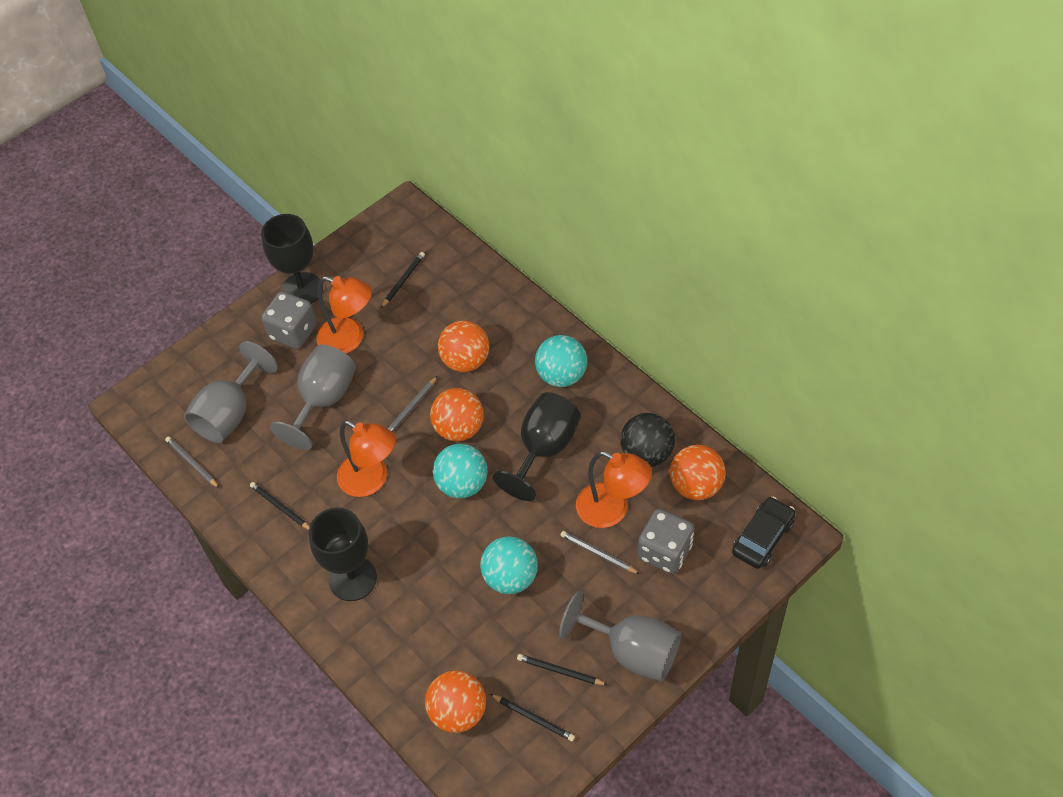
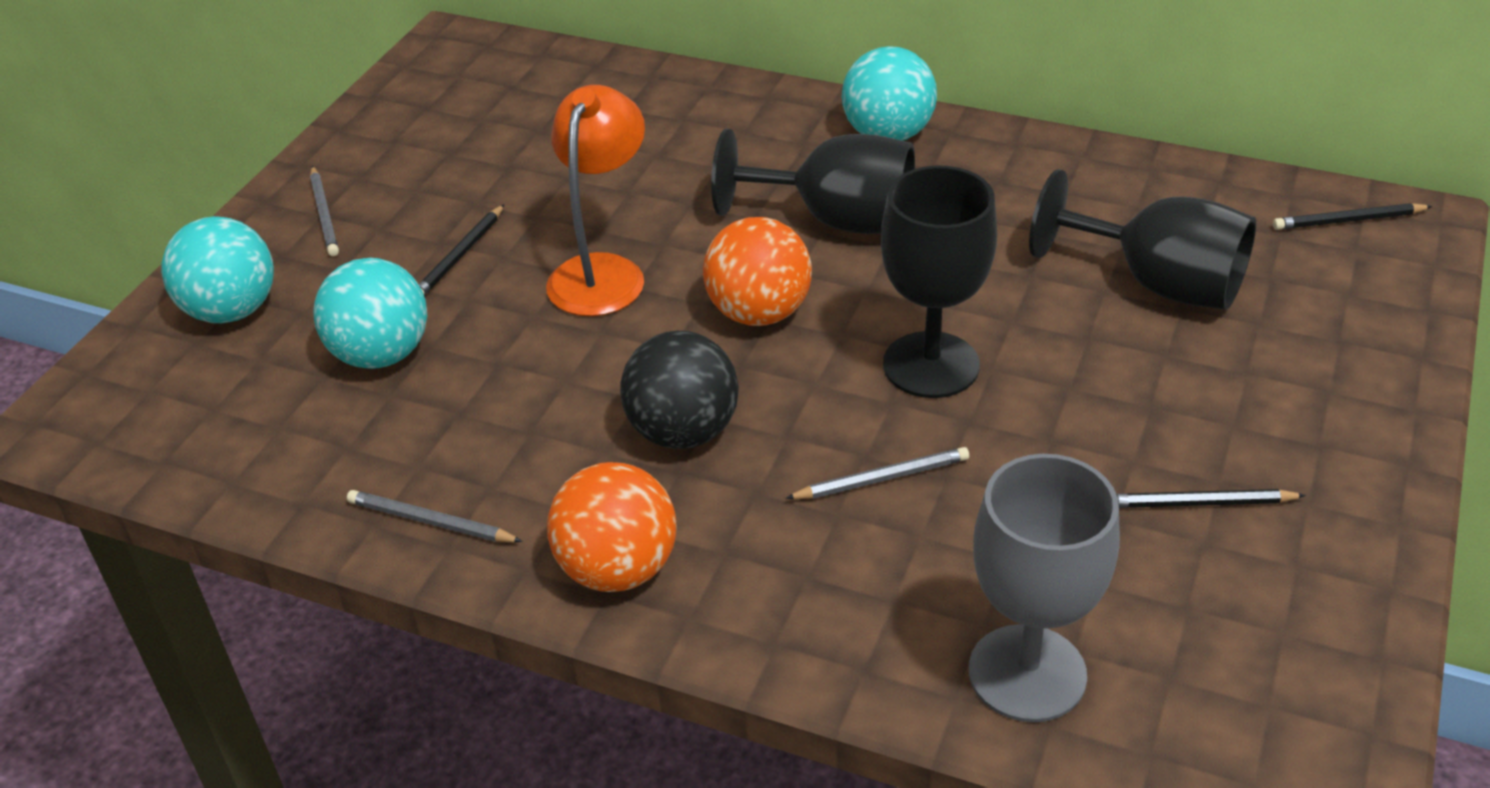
black car: [732,497,795,569] = 1 -> none = 0
black pencil: [250,482,310,530] [381,252,425,308] [490,694,575,741] [517,654,607,685] = 4 -> [419,204,505,295] [1116,489,1306,508] [1273,203,1433,230] = 3
grey dice: [261,291,317,349] [638,508,694,574] = 2 -> none = 0
grey goblet: [184,341,278,443] [270,345,356,450] [559,591,681,682] = 3 -> [969,454,1120,722] = 1
orange ball: [425,671,486,733] [430,388,484,441] [438,321,489,372] [670,445,726,500] = 4 -> [547,462,677,592] [703,217,812,326] = 2
orange lamp: [316,276,372,354] [337,421,396,497] [576,451,652,528] = 3 -> [546,85,645,316] = 1

